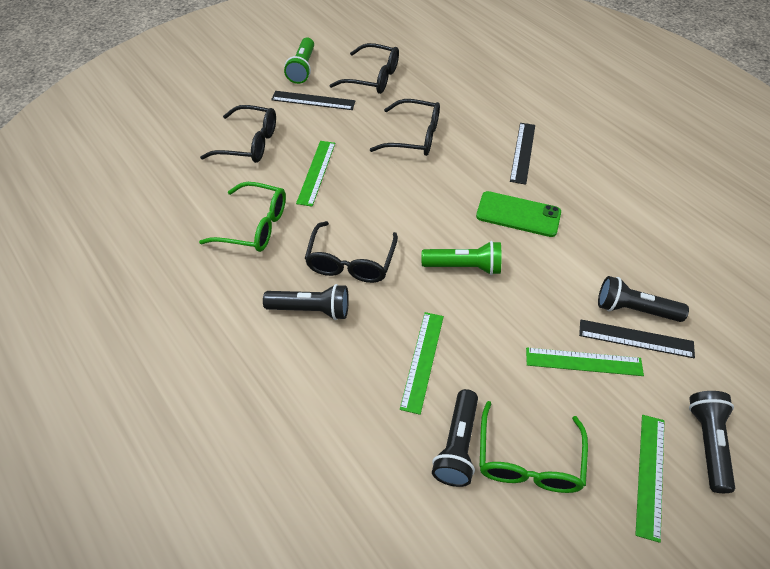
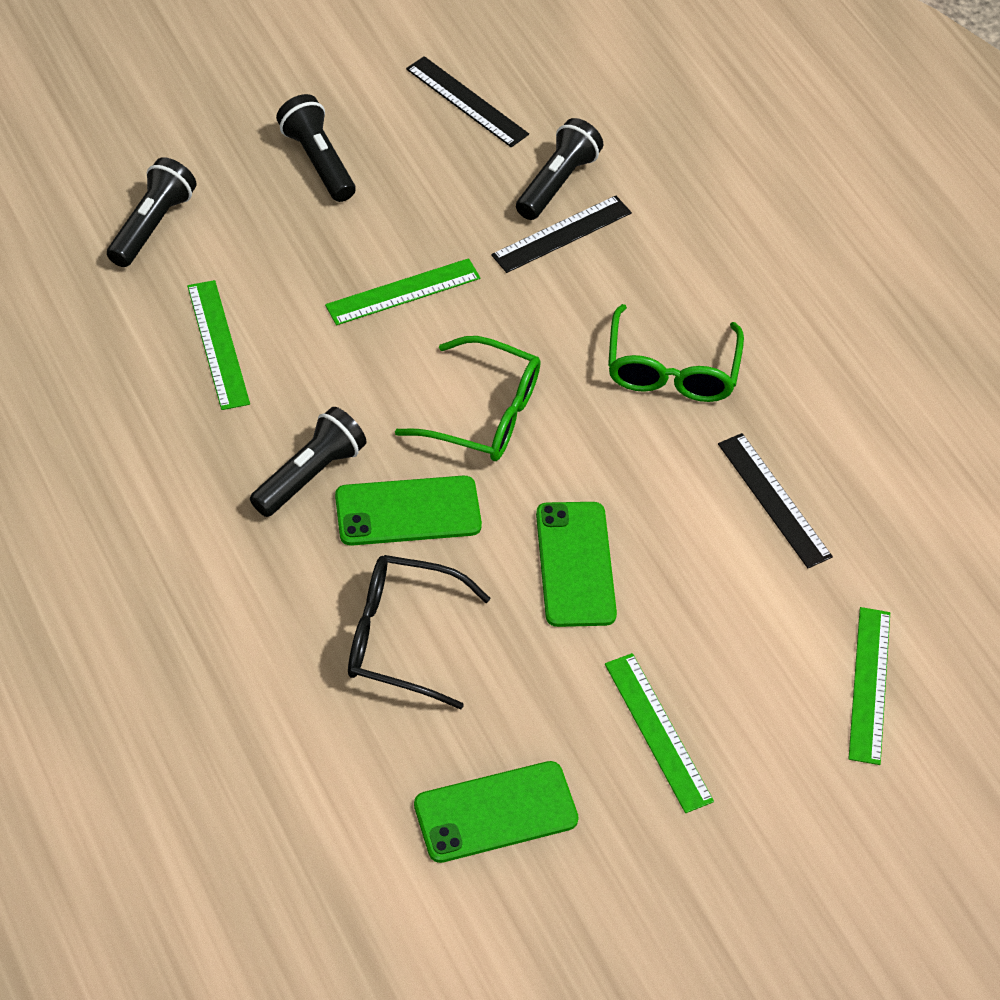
black glasses: [200,105,276,163] [305,221,398,283] [329,43,399,94] [370,99,440,156] = 4 -> [348,555,490,710] = 1
green flashlight: [284,38,314,84] [421,241,501,275] = 2 -> none = 0
green phone: [476,191,561,237] = 1 -> [335,475,482,546] [414,761,579,863] [536,502,617,627] = 3

